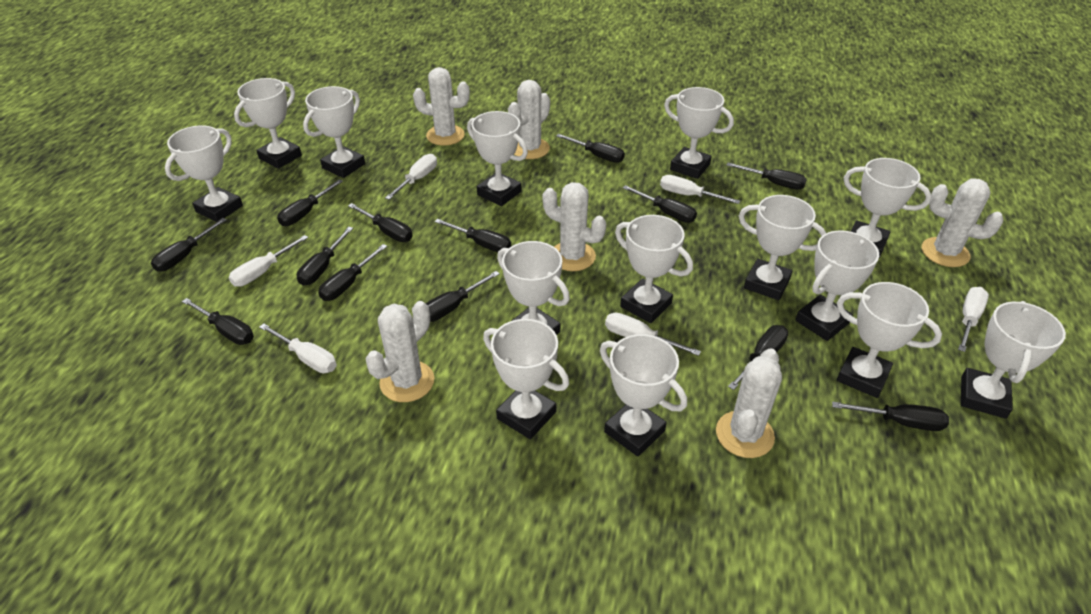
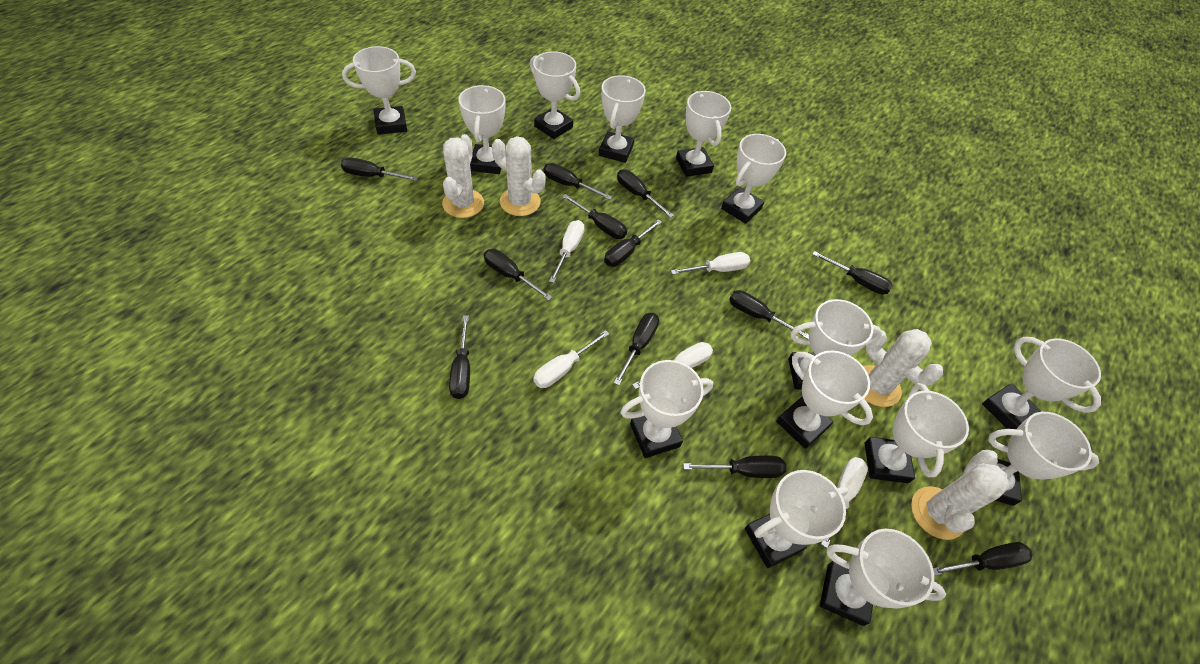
black screwdriver: [151,218,226,271] [182,298,254,345] [277,179,343,226] [297,227,353,286] [318,244,387,301] [348,203,413,242] [426,271,500,322] [434,219,511,252] [556,134,625,163] [623,185,697,223] [726,162,807,190] [728,325,788,390] [832,401,949,431] = 13 -> [341,157,418,181] [449,316,470,399] [484,249,552,300] [543,163,612,200] [562,194,627,239] [604,219,662,267] [614,313,659,385] [617,169,674,218] [683,456,786,478] [729,290,809,339] [812,251,893,294] [933,542,1032,576] = 12
white cactus: [365,301,434,402] [413,67,470,146] [508,80,550,159] [543,182,606,271] [716,349,782,458] [922,179,1003,267] = 6 -> [442,134,484,218] [492,136,545,216] [863,329,943,407] [911,450,1009,540] = 4
white screwdriver: [229,235,308,287] [259,323,337,373] [385,154,437,200] [605,313,701,356] [660,175,740,204] [958,287,989,352] = 6 -> [533,330,609,388] [549,220,584,283] [632,342,713,389] [671,252,750,275] [821,457,868,548] = 5

